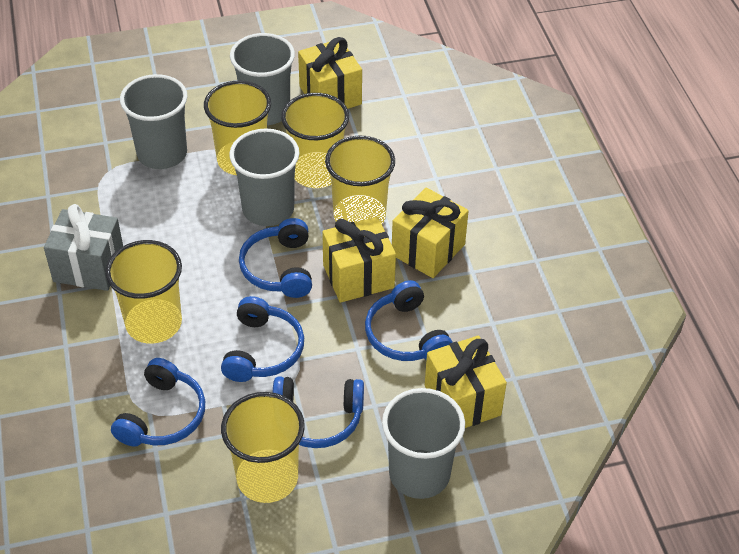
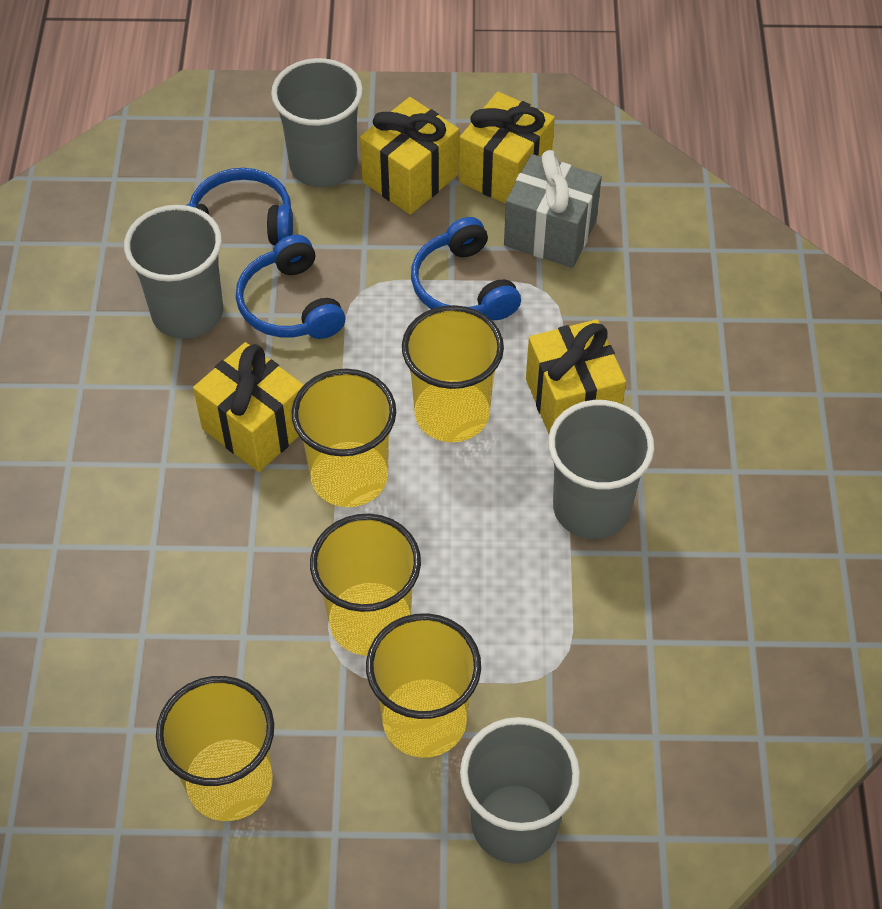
blue headphones: [111,358,205,447] [221,296,304,382] [239,218,312,298] [272,376,364,448] [365,280,453,361] = 5 -> [187,168,293,245] [236,235,345,339] [411,217,521,320] = 3

